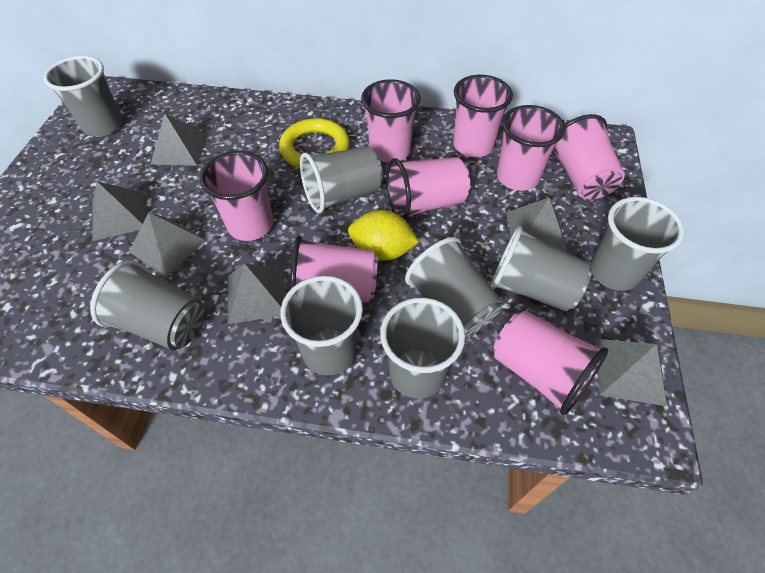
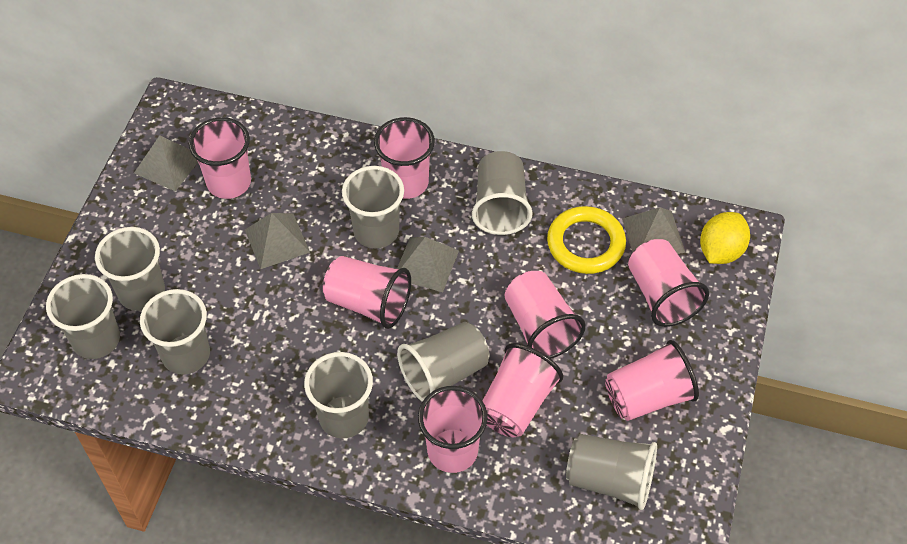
grey pyramid: [92,181,146,241] [129,213,206,276] [150,113,208,166] [227,263,286,324] [506,198,568,252] [596,339,667,406] = 6 -> [134,136,198,191] [245,213,310,269] [397,237,459,292] [622,207,686,254] = 4

